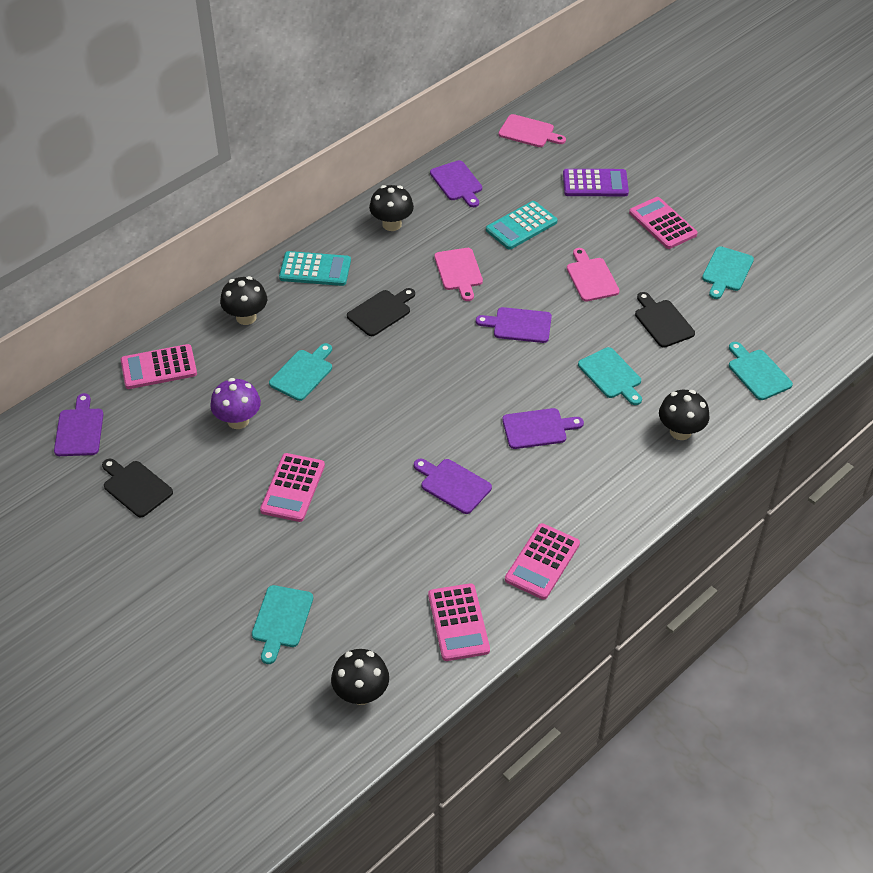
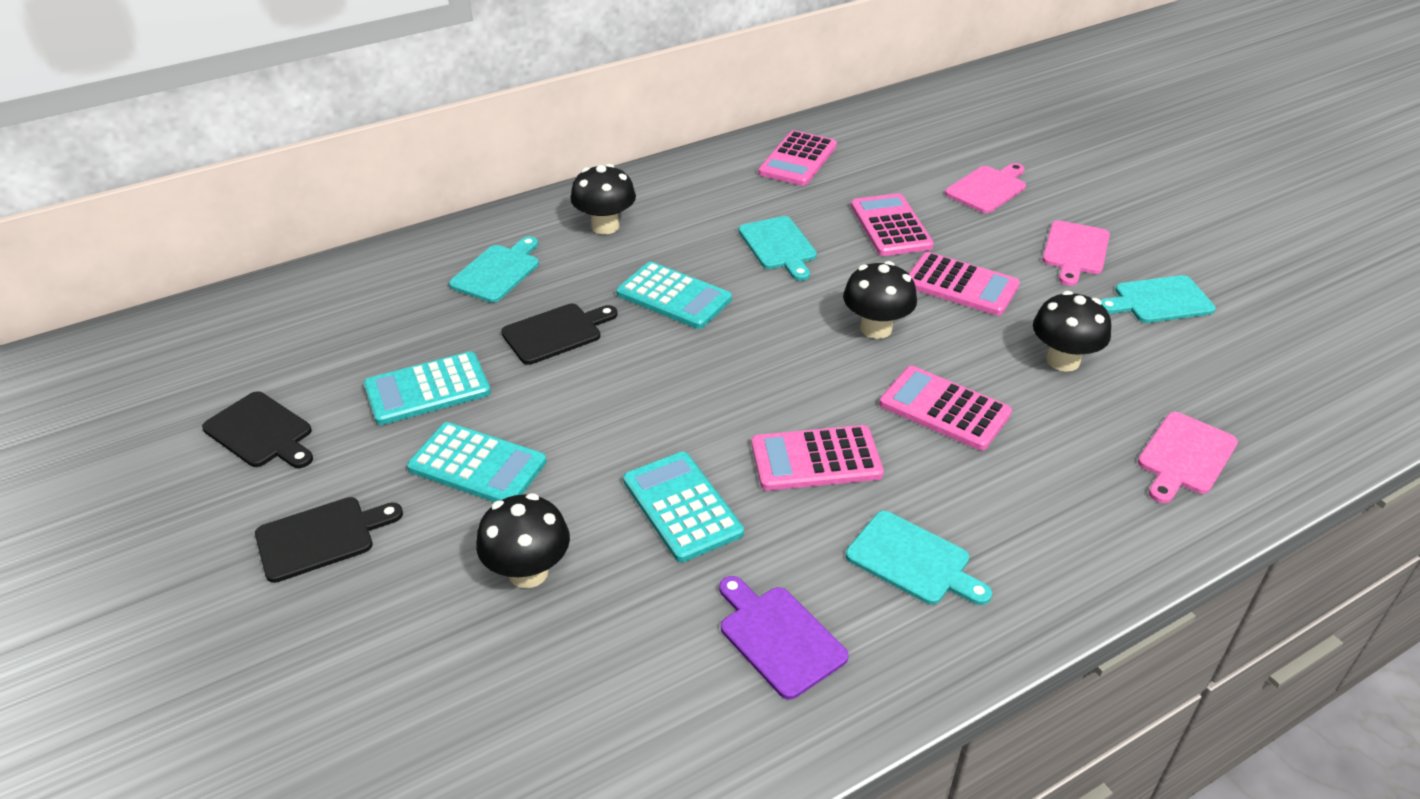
purple calculator: [563,169,629,196] = 1 -> none = 0
purple cutting board: [54,393,103,456] [414,459,492,514] [430,160,482,207] [476,307,552,343] [502,408,584,449] = 5 -> [719,576,849,700] = 1
purple mushroom: [210,378,261,429] = 1 -> none = 0
turquoise calculator: [279,251,351,286] [486,201,558,250] = 2 -> [364,352,491,425] [407,422,547,502] [616,262,732,329] [623,452,744,562] = 4
turquoise cutting board: [252,585,313,664] [269,343,332,401] [578,347,642,405] [702,246,754,299] [729,342,793,400] = 5 -> [449,236,539,303] [739,216,817,281] [846,511,992,605] [1101,275,1216,323] = 4

